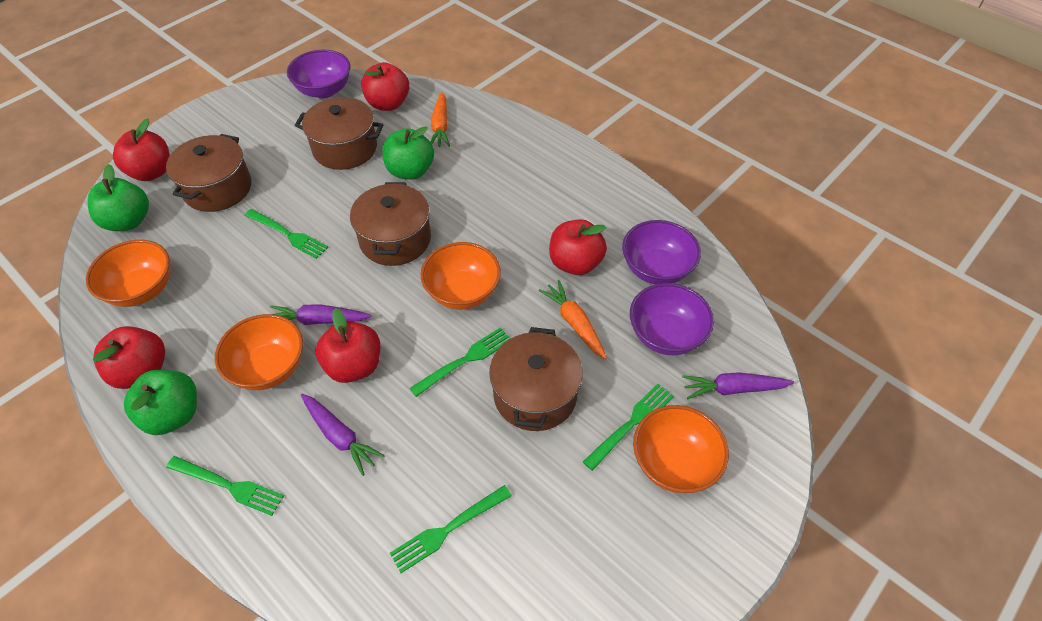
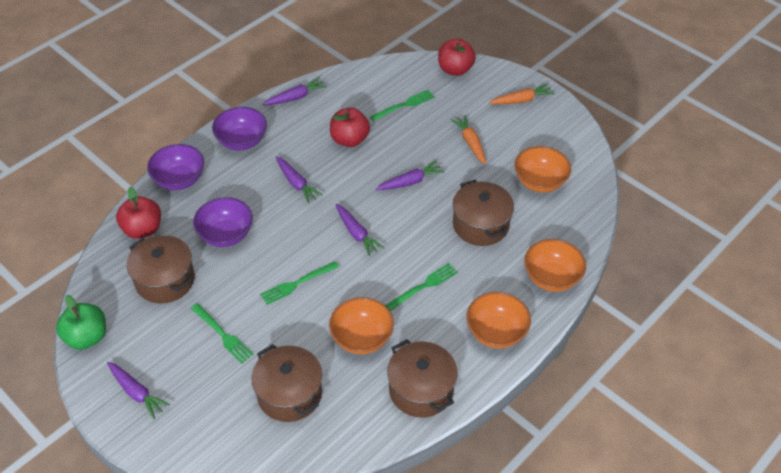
green apple: [88,164,149,231] [124,370,197,435] [382,126,434,180] = 3 -> [56,295,106,350] = 1
green fork: [166,456,284,516] [245,209,328,259] [390,485,512,573] [410,327,511,397] [583,384,674,471] = 5 -> [191,303,254,364] [260,261,339,305] [370,90,435,121] [385,263,458,311] = 4
purple carrot: [270,304,372,325] [301,394,385,476] [682,372,794,399] = 3 -> [107,362,170,419] [263,77,327,105] [276,156,323,204] [335,204,385,256] [376,161,444,190] = 5
red apple: [93,326,165,389] [113,119,170,181] [315,308,380,383] [361,62,409,111] [549,219,607,275] = 5 -> [116,187,161,239] [330,108,370,147] [438,38,476,76] = 3

